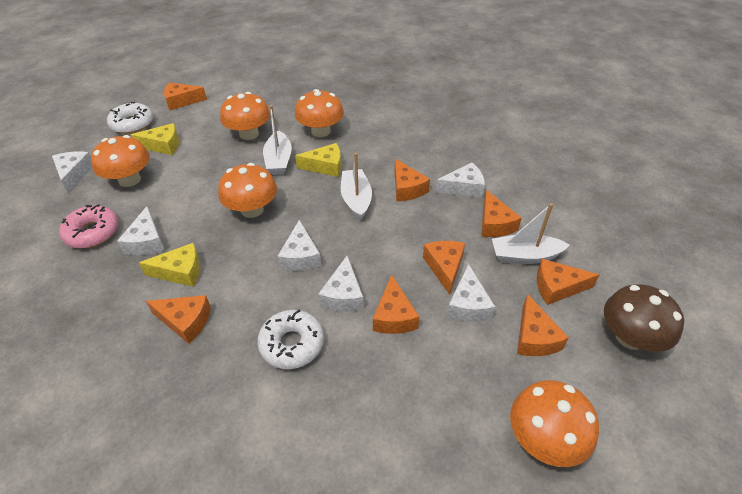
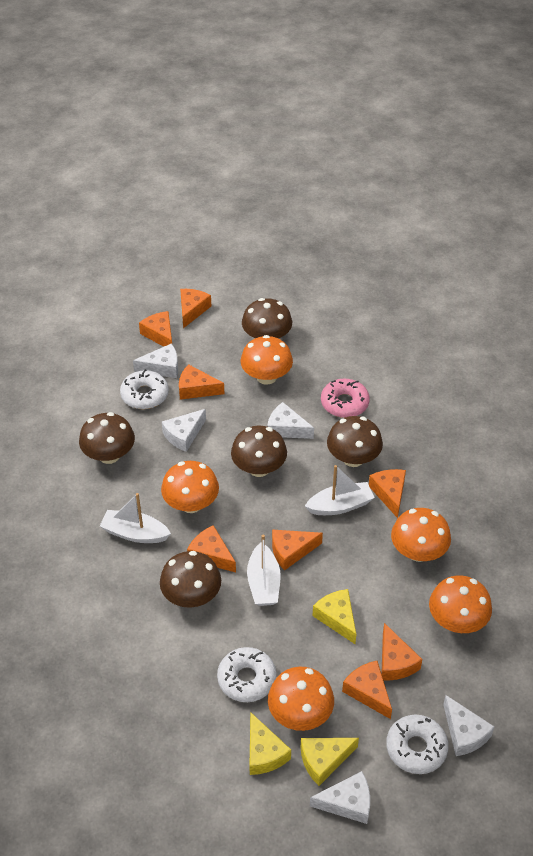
brown mushroom: [604,284,684,352] = 1 -> [79,412,135,464] [160,551,221,608] [231,426,287,477] [242,298,292,338] [327,416,383,467] = 5
white cheese: [52,151,92,193] [117,206,164,255] [277,220,321,271] [318,256,364,312] [435,163,485,198] [447,264,495,322] = 6 -> [133,344,178,378] [162,409,206,452] [267,402,314,439] [310,771,370,824] [443,695,494,756] = 5
white donut: [107,102,153,134] [257,309,324,369] = 2 -> [120,369,169,409] [217,647,276,702] [386,715,449,774] = 3

